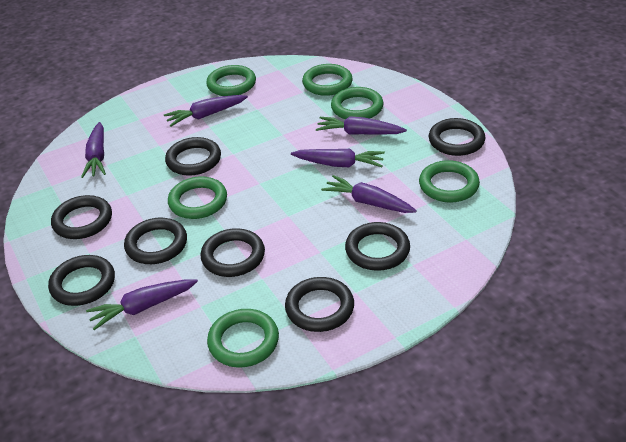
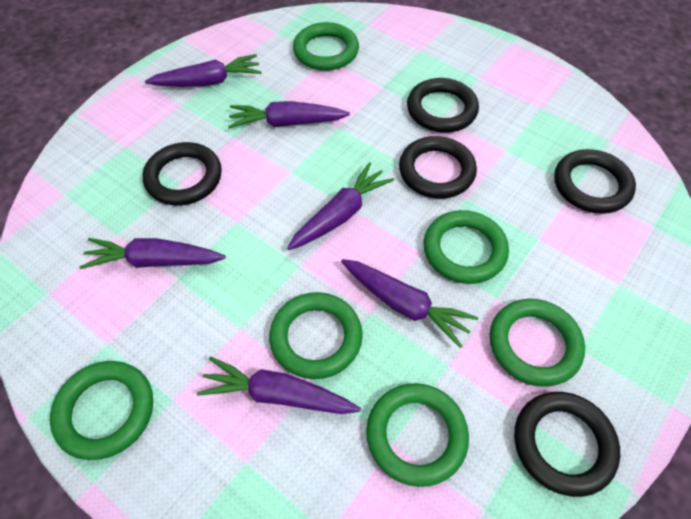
black ring: [48,255,115,306] [51,195,112,239] [124,218,187,264] [165,137,221,176] [201,228,265,277] [285,277,354,332] [345,222,410,271] [429,118,485,156] = 8 -> [143,142,222,206] [399,136,477,199] [407,78,479,132] [514,392,620,497] [554,149,636,214] = 5

